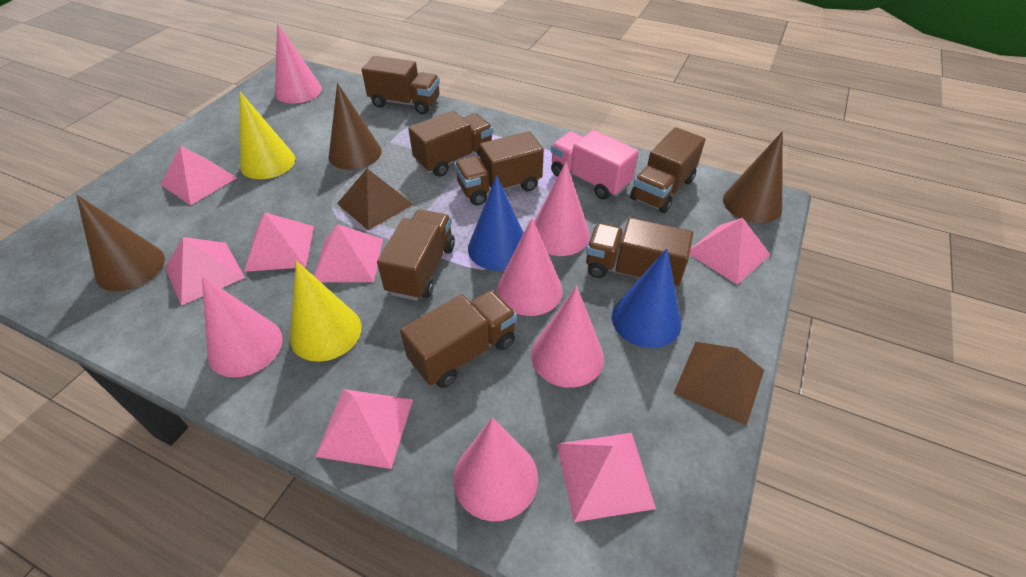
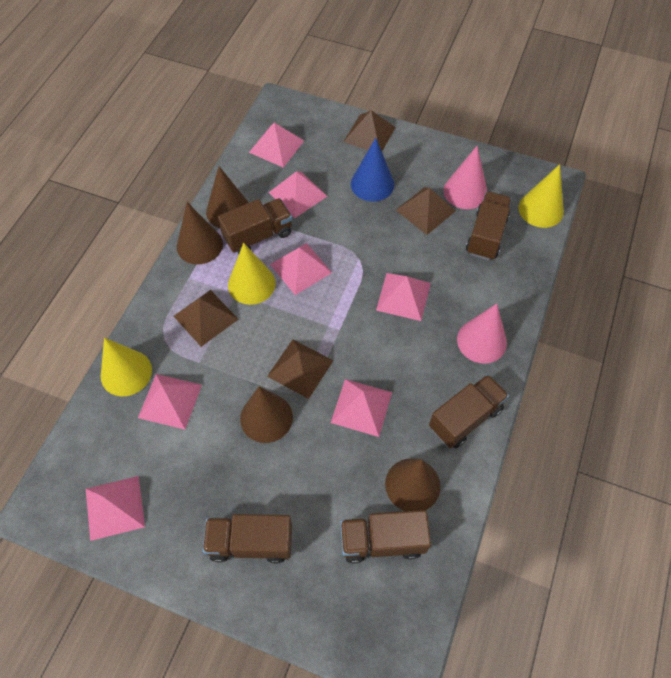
blue cone: [468,175,524,271] [612,248,681,348] = 2 -> [351,138,394,201] = 1
brown cone: [76,195,165,291] [329,83,382,170] [723,131,783,223] = 3 -> [177,202,223,265] [206,166,249,229] [240,386,293,443] [385,458,440,511] = 4
brown pyramid: [337,169,414,230] [674,342,764,426] = 2 -> [173,290,238,347] [267,339,333,399] [343,110,396,151] [396,187,455,235] = 4
brown truck: [362,56,440,114] [377,210,455,301] [400,290,517,388] [408,110,493,177] [454,131,544,206] [586,218,693,287] [630,127,705,213] = 7 -> [203,514,292,563] [218,198,292,254] [340,510,431,563] [429,374,509,448] [466,192,512,260] = 5
pink cone: [202,276,283,377] [275,24,322,104] [453,417,538,521] [497,218,563,316] [532,286,604,388] [534,162,590,256] = 6 -> [443,146,487,209] [457,304,507,364] = 2
pink truck: [551,130,639,200] = 1 -> none = 0
yellow cone: [240,92,295,179] [290,261,361,362] = 2 -> [101,338,152,396] [228,243,276,305] [519,164,564,228] = 3

